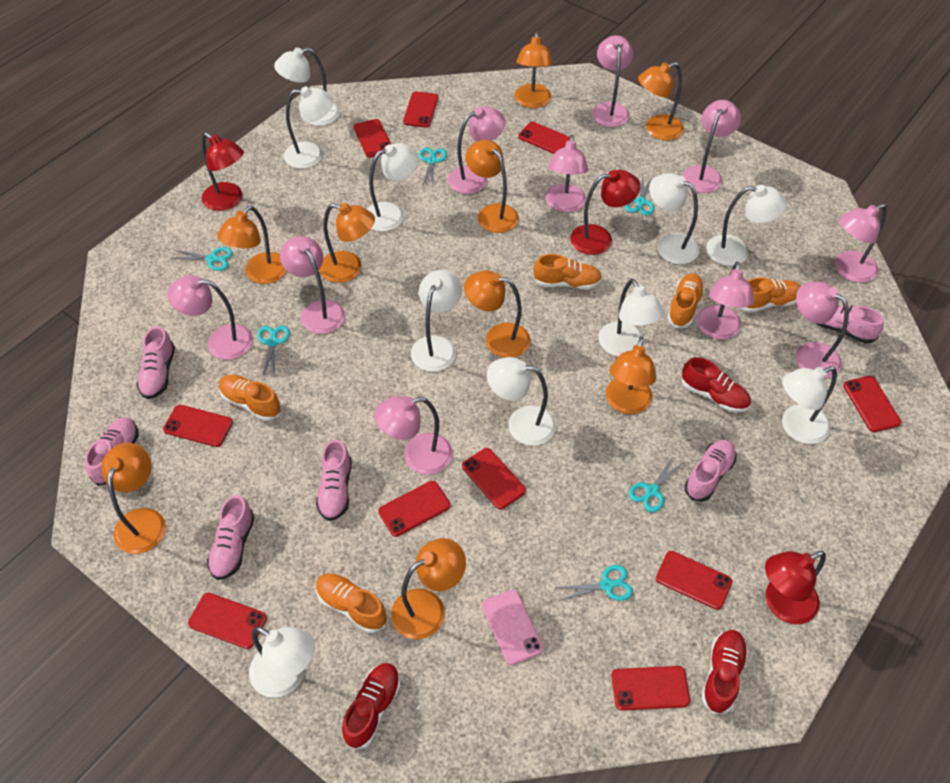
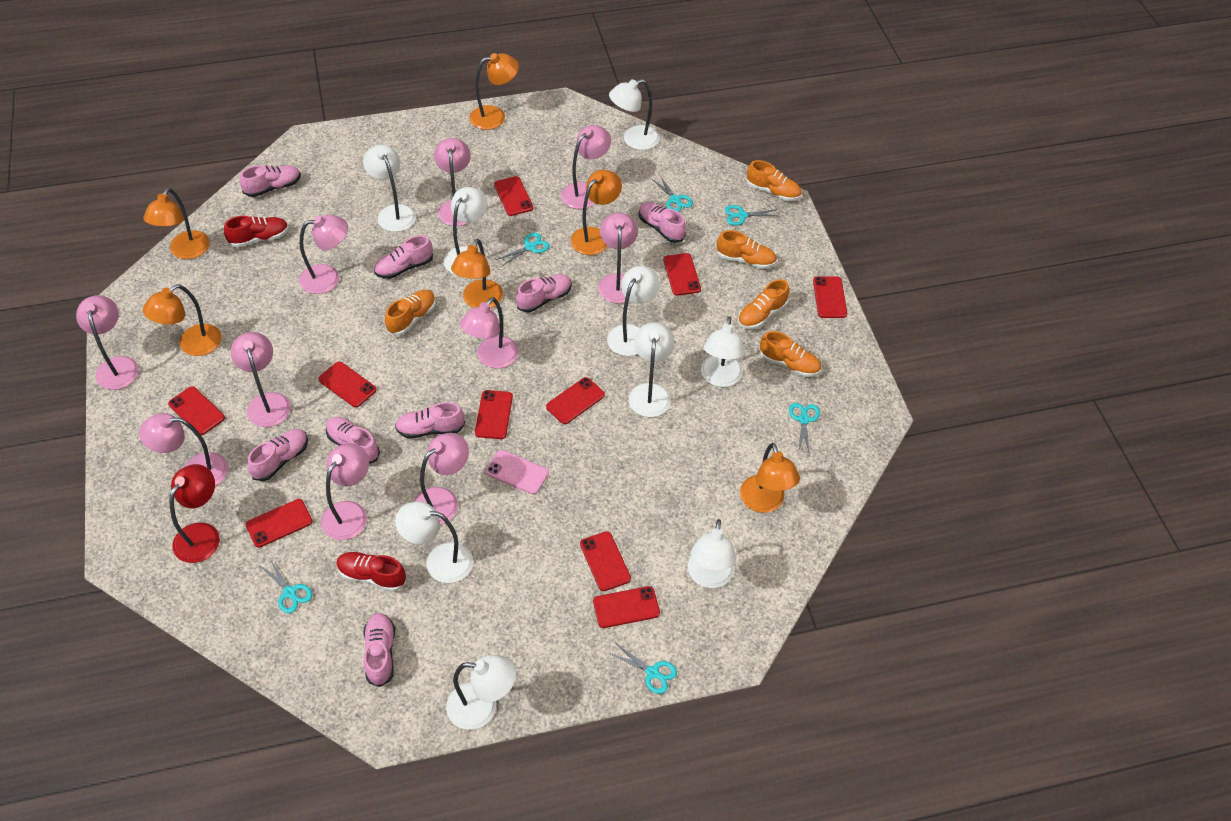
orange lamp: [101,443,166,554] [217,206,287,284] [319,203,375,283] [391,538,466,639] [464,270,530,358] [465,140,519,233] [514,32,553,108] [606,337,656,414] [638,62,684,140] = 9 -> [143,188,210,259] [143,284,222,356] [451,239,503,308] [469,53,519,130] [570,170,622,255] [740,443,800,513] = 6
pink shoe: [85,417,139,486] [136,326,175,399] [207,495,255,580] [316,439,352,521] [684,440,737,501] [815,305,884,344] = 6 -> [240,165,301,197] [247,429,308,481] [326,417,380,464] [364,613,395,687] [374,235,433,279] [395,402,465,439] [516,274,572,312] [639,202,686,243] = 8
red lamp: [202,132,244,211] [570,170,641,255] [765,551,826,624] = 3 -> [169,464,220,563] = 1
red shoe: [342,663,400,749] [682,357,751,413] [701,630,748,714] = 3 -> [224,216,289,247] [336,552,406,592] = 2
white lamp: [249,626,315,698] [274,48,340,126] [284,86,334,169] [367,143,418,232] [411,270,462,372] [487,357,556,446] [598,279,664,357] [649,173,699,264] [706,185,787,266] [782,366,837,444] = 10 -> [363,145,416,232] [395,502,473,583] [443,187,487,275] [446,655,516,730] [607,266,660,356] [609,79,660,150] [629,322,675,417] [688,519,736,588] [701,316,744,387] = 9

